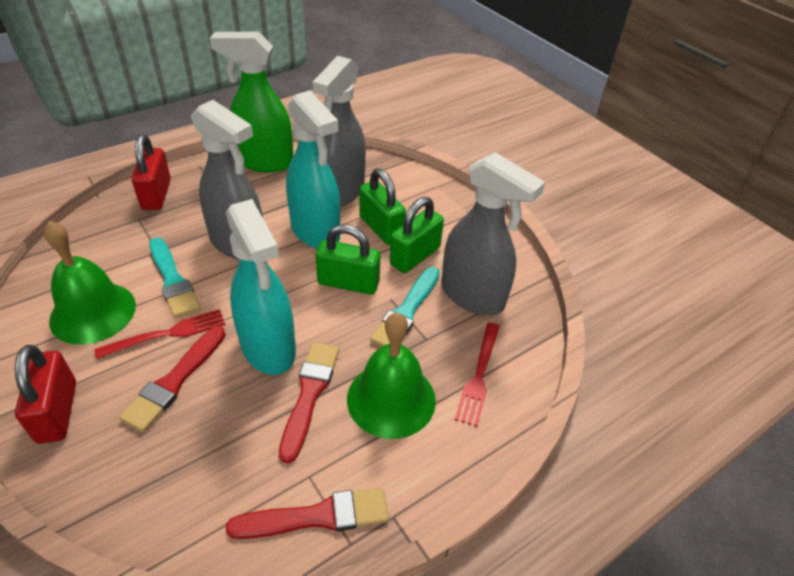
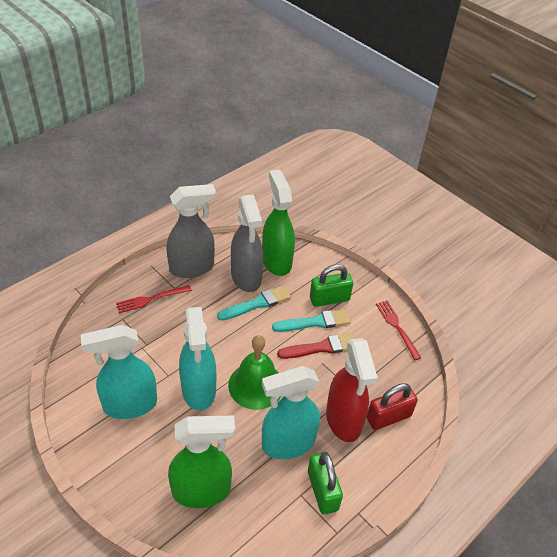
green bell: [44,221,136,345] [347,313,436,439] = 2 -> [228,335,281,410] = 1
green padlock: [316,224,380,295] [359,168,406,245] [390,197,444,273] = 3 -> [308,452,343,515] [310,264,353,307] = 2
green spray bottle: [210,32,293,173] = 1 -> [168,416,235,508] [262,169,295,276] = 2
grey spray bottle: [191,100,263,260] [312,56,366,207] [441,152,545,315] = 3 -> [166,184,216,278] [231,194,264,292] = 2
red brush: [119,326,226,432] [226,488,389,539] [279,342,339,463] = 3 -> [277,333,355,359] = 1
red padlock: [15,345,76,444] [132,134,171,210] = 2 -> [367,383,418,430] = 1
red spray bottle: none = 0 -> [326,338,378,442] = 1
turquoise spray bottle: [226,199,296,375] [286,90,340,249] = 2 -> [81,325,157,419] [179,307,216,411] [262,366,320,459] = 3

